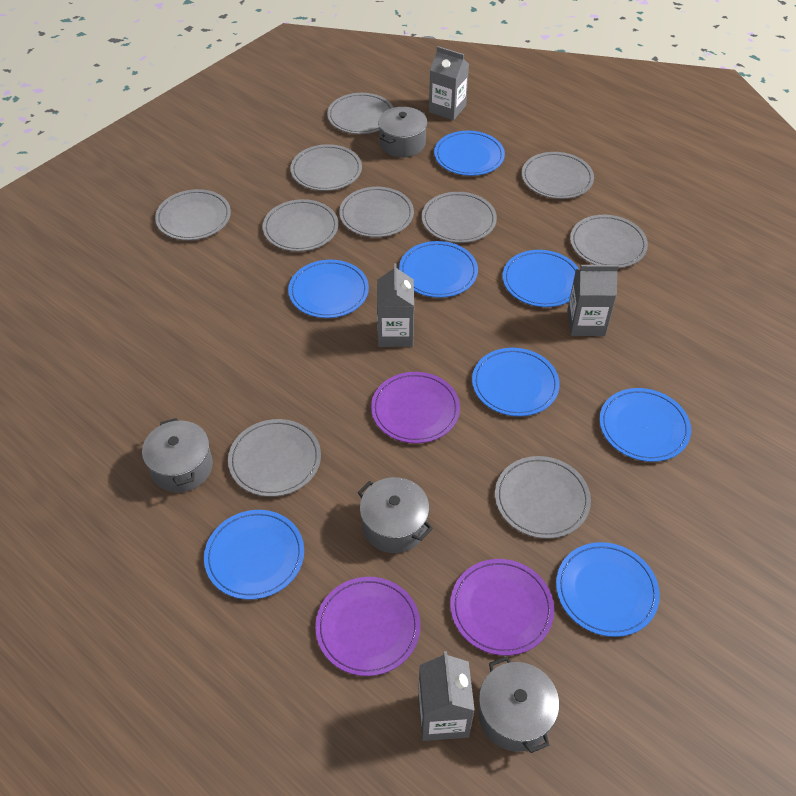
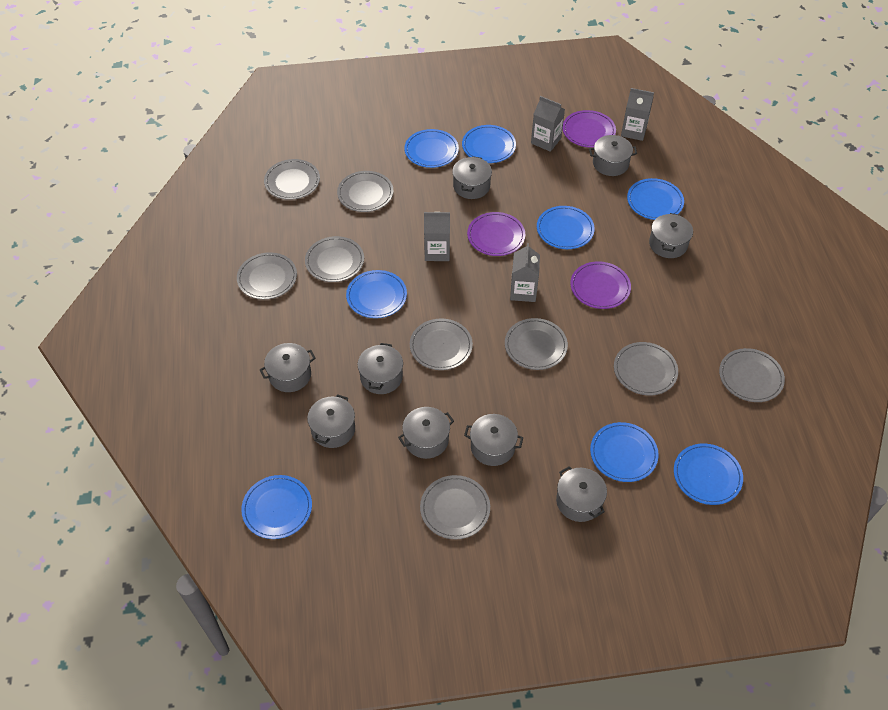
grey plate: [155,189,231,240] [228,419,321,497] [263,199,338,252] [290,144,362,191] [327,93,394,134] [339,187,414,237] [422,192,497,243] [495,456,591,539] [522,152,594,199] [570,215,648,268] = 10 -> [237,252,297,299] [264,159,320,200] [305,236,364,282] [337,171,393,212] [410,318,473,370] [420,475,490,539] [505,318,568,370] [614,342,678,395] [719,348,785,402] = 9
grey pot: [142,418,213,492] [357,477,433,553] [378,107,427,157] [478,656,559,753] = 4 -> [260,343,316,392] [307,394,355,448] [358,343,403,394] [398,407,454,459] [452,156,492,199] [464,414,523,466] [556,466,607,522] [589,135,637,176] [649,213,693,258] = 9

